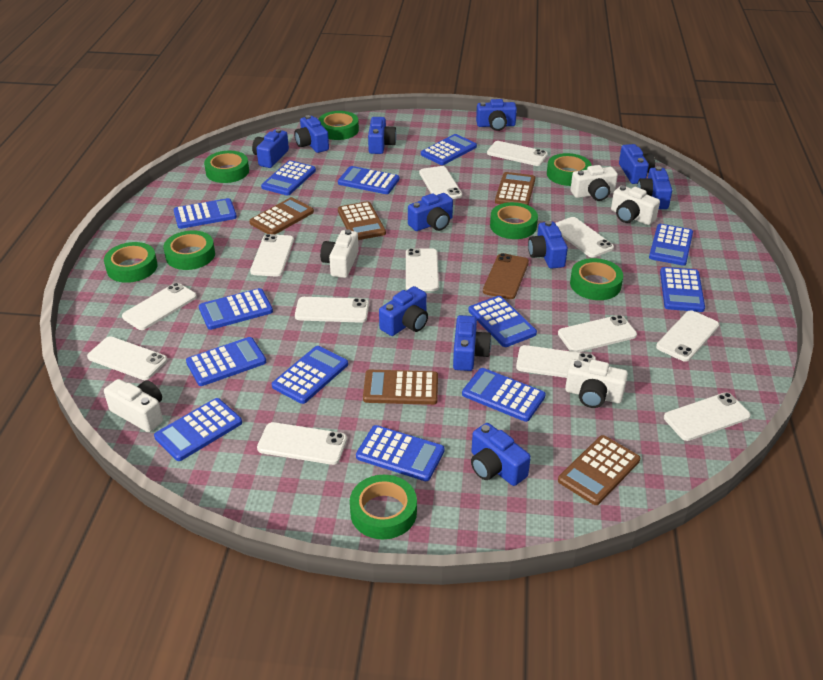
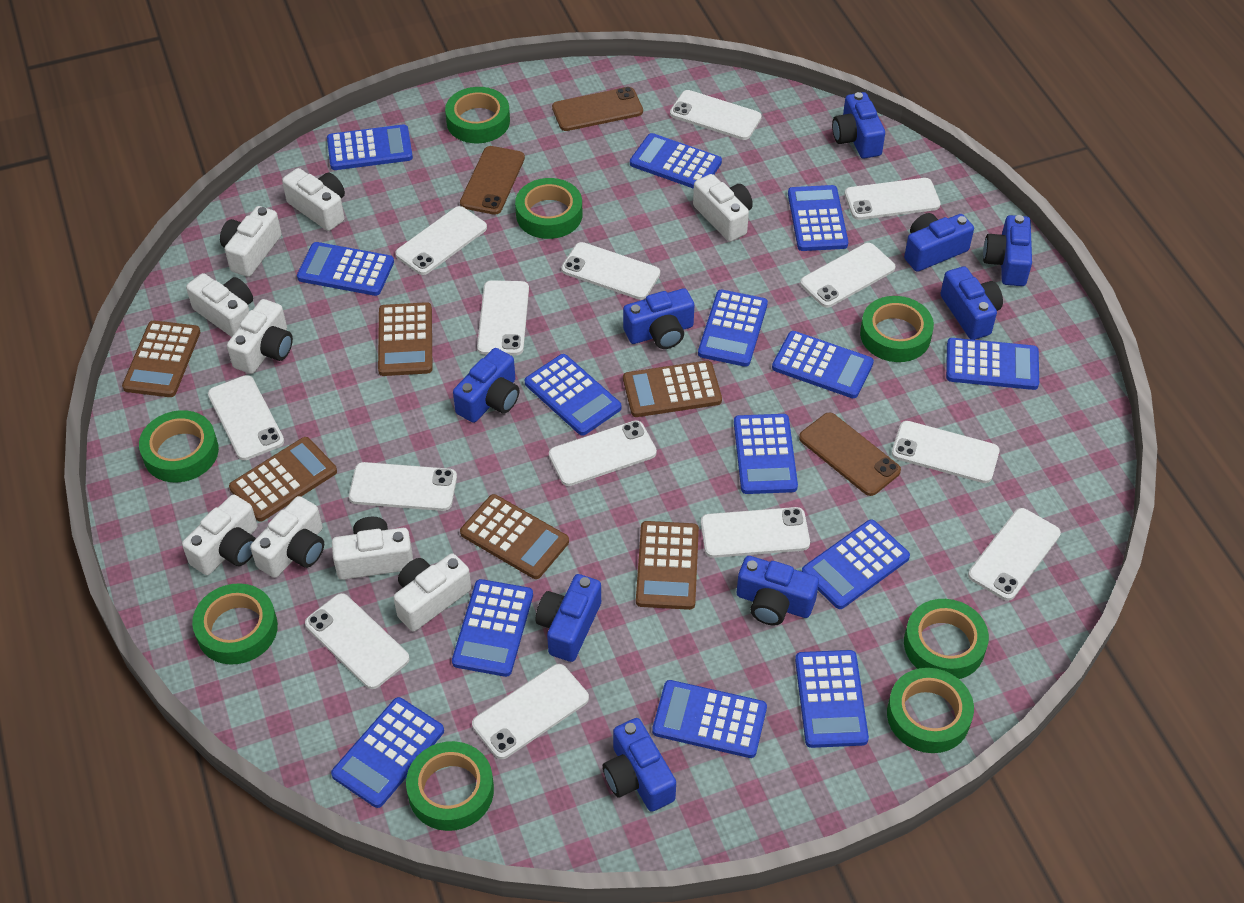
blue calculator: [154,398,242,461] [173,198,237,229] [186,337,266,386] [199,288,273,330] [261,160,316,196] [272,346,348,404] [338,166,400,194] [356,425,445,481] [421,134,477,165] [462,368,545,422] [468,296,537,347] [649,224,693,266] [660,267,705,312] = 13 -> [297,242,394,296] [327,125,413,170] [331,697,444,808] [452,579,533,677] [525,354,621,436] [630,133,722,189] [652,680,767,758] [698,290,768,367] [734,414,798,494] [772,331,874,398] [788,185,848,251] [795,650,869,748] [802,519,910,609] [946,338,1039,390] = 14
blue camera: [252,129,289,168] [294,115,329,153] [368,117,397,154] [379,286,428,336] [408,193,453,231] [453,315,491,371] [471,423,531,486] [476,99,517,131] [528,221,568,269] [619,144,655,184] [637,166,672,209] = 11 -> [453,348,519,423] [536,574,601,662] [603,718,676,812] [623,288,695,349] [737,556,819,626] [832,92,885,158] [904,213,974,272] [940,266,1003,340] [983,215,1032,286] = 9
brown calculator: [249,197,314,234] [338,201,386,240] [363,370,438,405] [495,172,536,206] [558,435,640,505] = 5 -> [122,320,200,397] [229,437,337,522] [378,302,432,376] [460,494,569,579] [623,361,722,417] [636,521,699,610] = 6
brown phone: [483,253,529,299] = 1 -> [460,146,525,215] [552,87,643,131] [799,412,901,496] = 3
white camera: [104,379,163,432] [320,229,359,278] [565,359,628,408] [570,165,618,201] [611,185,660,225] = 5 -> [182,494,257,575] [186,273,253,337] [220,206,282,277] [227,299,293,374] [250,496,324,578] [282,168,345,231] [332,516,413,580] [393,553,471,631] [693,174,753,242] = 9
white phone: [87,336,167,380] [122,283,197,330] [250,234,294,277] [257,422,347,465] [295,297,369,323] [406,248,439,291] [419,166,462,199] [487,141,548,166] [516,345,596,378] [555,217,614,258] [558,315,637,352] [656,310,719,362] [664,392,751,441] = 13 -> [208,375,284,460] [305,593,410,689] [349,462,457,511] [395,206,487,275] [472,664,589,759] [477,280,529,355] [549,420,657,486] [561,242,660,300] [670,90,762,140] [701,507,810,558] [800,243,896,308] [844,178,941,220] [892,421,1000,483] [968,508,1061,601] = 14

